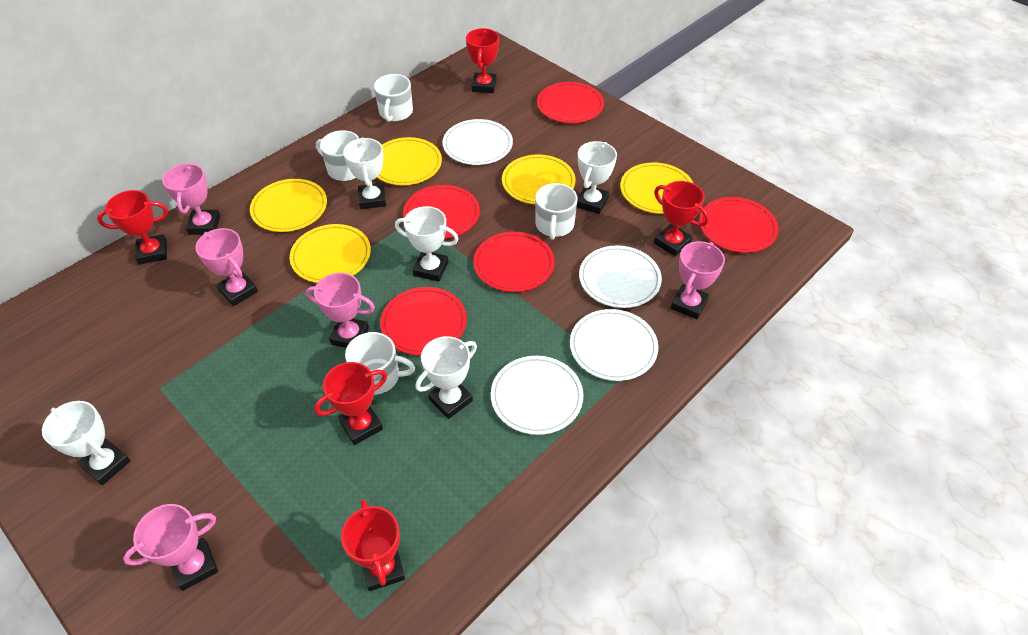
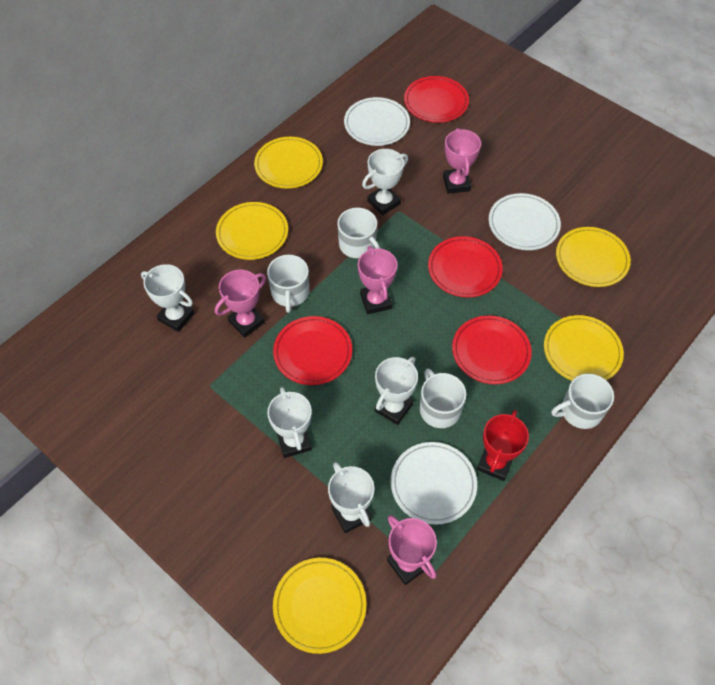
pink trophy: [123,504,218,591] [162,162,220,235] [195,228,258,306] [306,273,375,348] [671,241,725,319] = 5 -> [215,270,266,338] [358,246,397,314] [387,515,437,585] [443,128,481,194] = 4
red plate: [380,287,467,355] [403,185,480,239] [474,232,555,292] [537,82,604,123] [699,197,779,253] = 5 -> [273,316,352,385] [404,76,469,123] [428,236,503,298] [452,315,532,384] = 4
red trophy: [97,190,168,265] [314,362,387,445] [341,499,405,591] [466,28,499,93] [654,181,709,256] = 5 -> [477,410,529,481] = 1
white plate: [443,119,513,165] [491,356,583,435] [570,309,659,381] [579,245,662,308] = 4 -> [344,97,410,146] [391,442,477,525] [489,193,561,250] = 3

